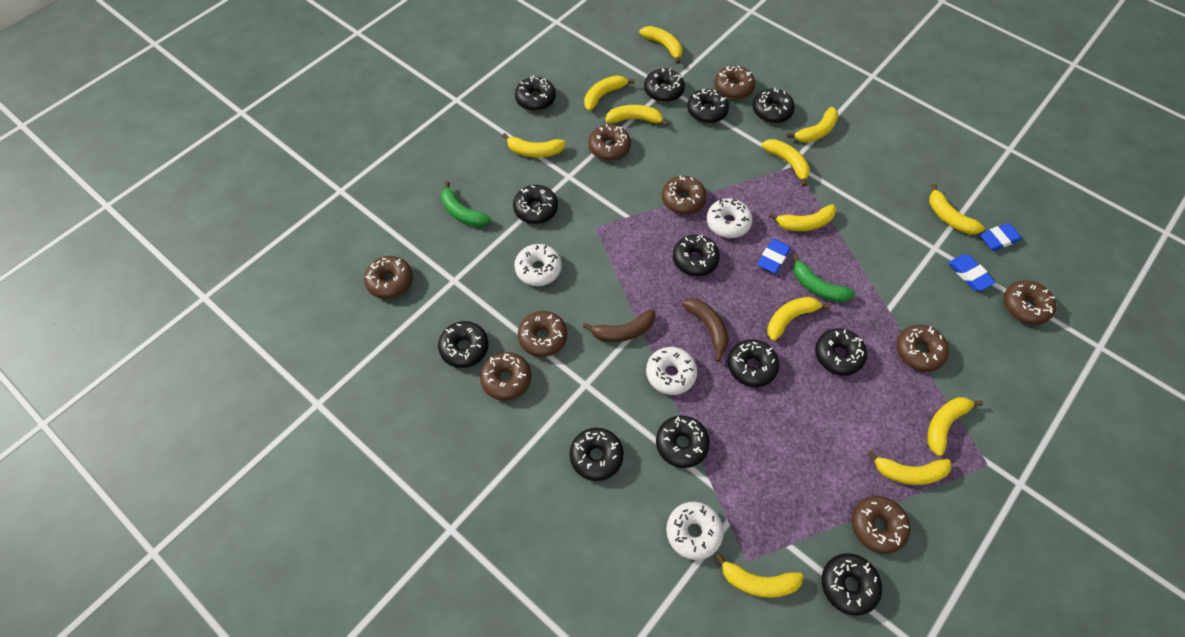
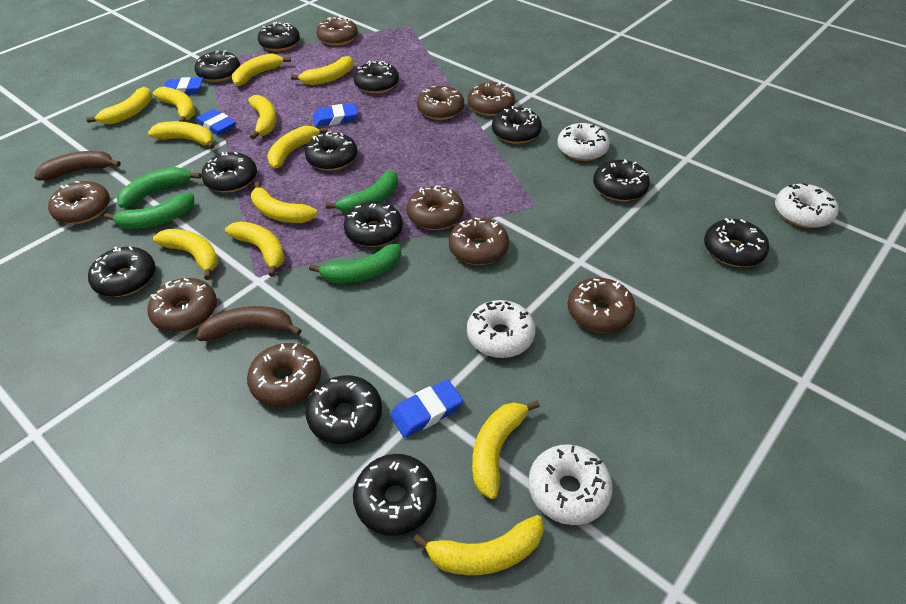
blue eraser: [757,239,791,273] [948,255,995,291] [980,223,1022,251] = 3 -> [164,77,203,95] [196,109,236,135] [313,103,358,127] [390,379,463,438] = 4
green banana: [441,181,491,227] [793,254,855,302] = 2 -> [104,193,194,229] [117,167,201,208] [309,244,401,283] [326,170,398,213] = 4

